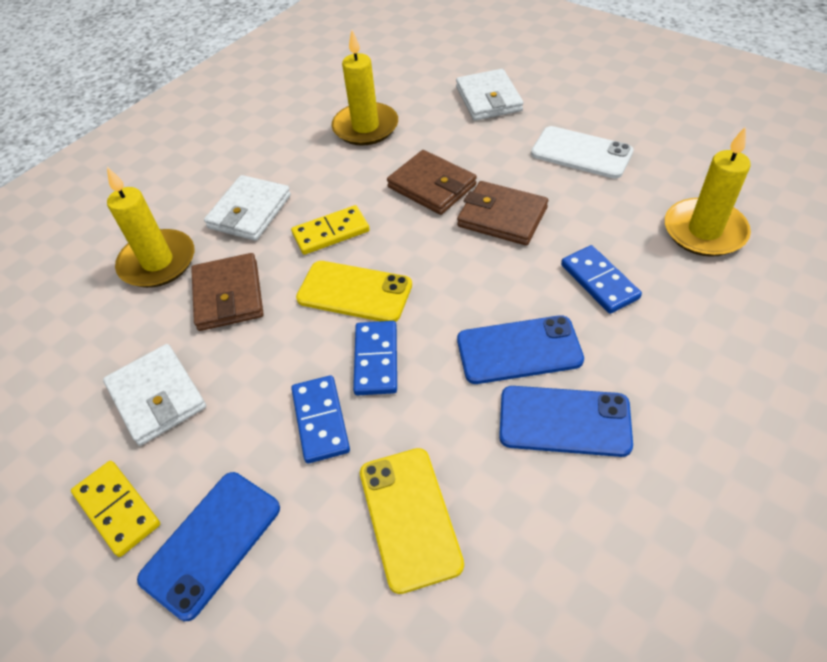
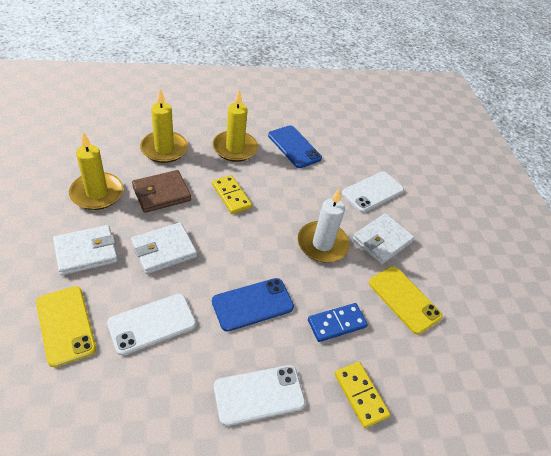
blue domino: [291,375,350,463] [353,321,397,395] [561,245,642,314] = 3 -> [308,303,368,342] = 1
blue phone: [137,472,280,621] [457,315,584,384] [499,386,633,457] = 3 -> [212,278,294,332] [268,125,322,168] = 2
brown wallet: [191,253,264,331] [387,150,477,215] [457,181,548,246] = 3 -> [132,170,191,213] = 1
white candle: none = 0 -> [298,188,350,263] = 1
white phone: [531,126,634,179] = 1 -> [107,294,196,356] [214,365,306,426] [342,172,404,213] = 3

